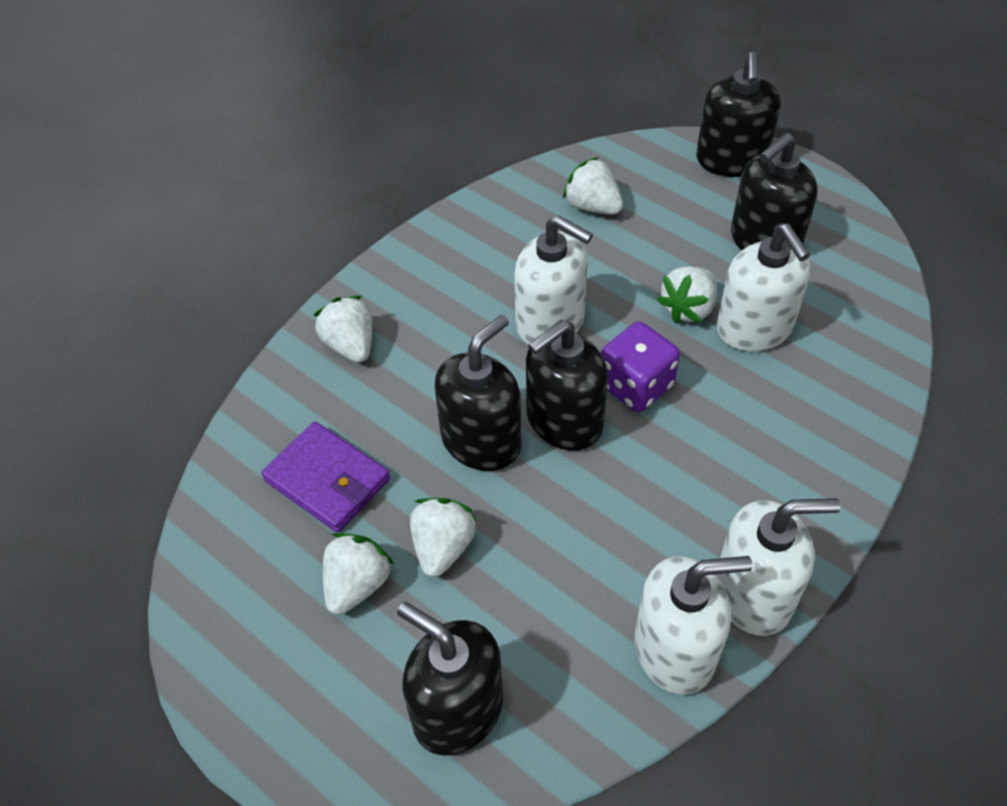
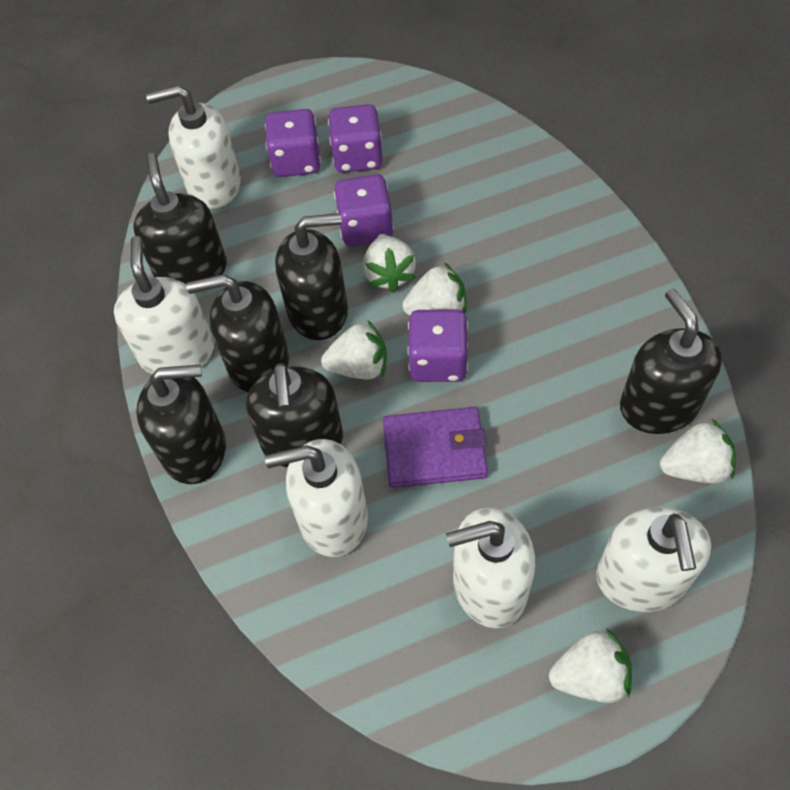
black soap dispenser: [397,602,503,756] [435,315,521,471] [526,320,608,451] [696,52,781,177] [731,133,818,250] = 5 -> [134,153,227,284] [136,364,226,484] [186,274,289,393] [246,363,343,468] [275,213,348,340] [620,289,722,434] = 6
purple dice: [601,321,680,412] = 1 -> [265,109,321,177] [328,104,383,173] [334,174,394,247] [407,309,468,382] = 4
white soap dispenser: [514,216,593,345] [635,556,753,695] [716,224,811,351] [716,498,841,636] = 4 -> [114,236,214,374] [146,85,241,209] [265,439,368,557] [446,507,535,628] [596,507,711,612] = 5

